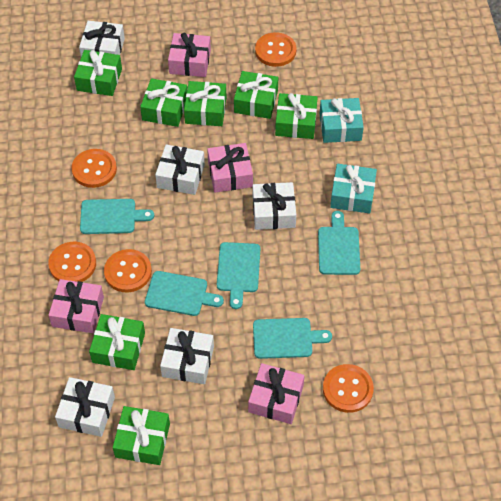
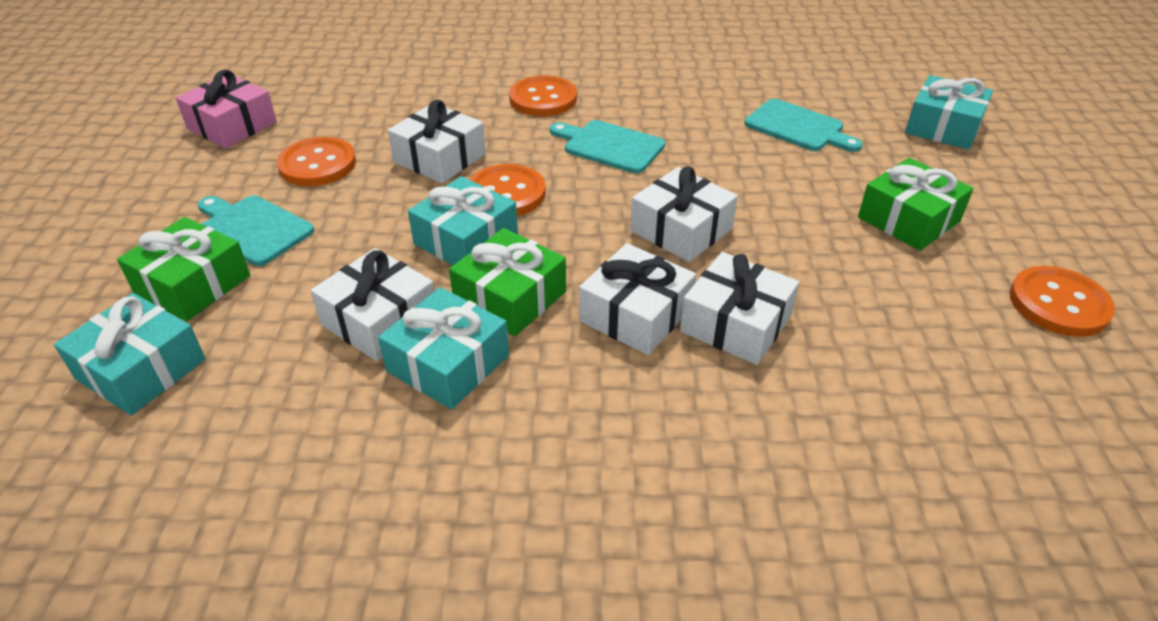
green gift: [74,50,122,96] [89,314,145,370] [113,406,170,465] [140,78,187,127] [184,81,227,126] [234,71,278,119] [275,93,318,139] = 7 -> [117,217,250,321] [449,228,566,336] [858,158,973,251] = 3
orange button: [48,242,96,282] [72,149,117,188] [104,249,152,293] [255,32,296,67] [323,364,374,413] = 5 -> [277,137,356,186] [469,164,546,216] [509,76,577,116] [1010,266,1115,337] = 4
pink gift: [49,279,104,333] [168,33,211,77] [207,143,253,193] [248,363,304,424] = 4 -> [176,69,277,148] = 1
turquoise cutting board: [80,199,154,234] [145,271,224,316] [217,242,260,309] [253,318,332,359] [318,211,360,275] = 5 -> [198,196,314,266] [550,120,665,173] [744,99,863,152] = 3
turquoise gift: [320,98,364,143] [330,164,377,214] = 2 -> [54,293,206,415] [378,287,509,409] [408,176,518,265] [905,75,993,150] = 4

